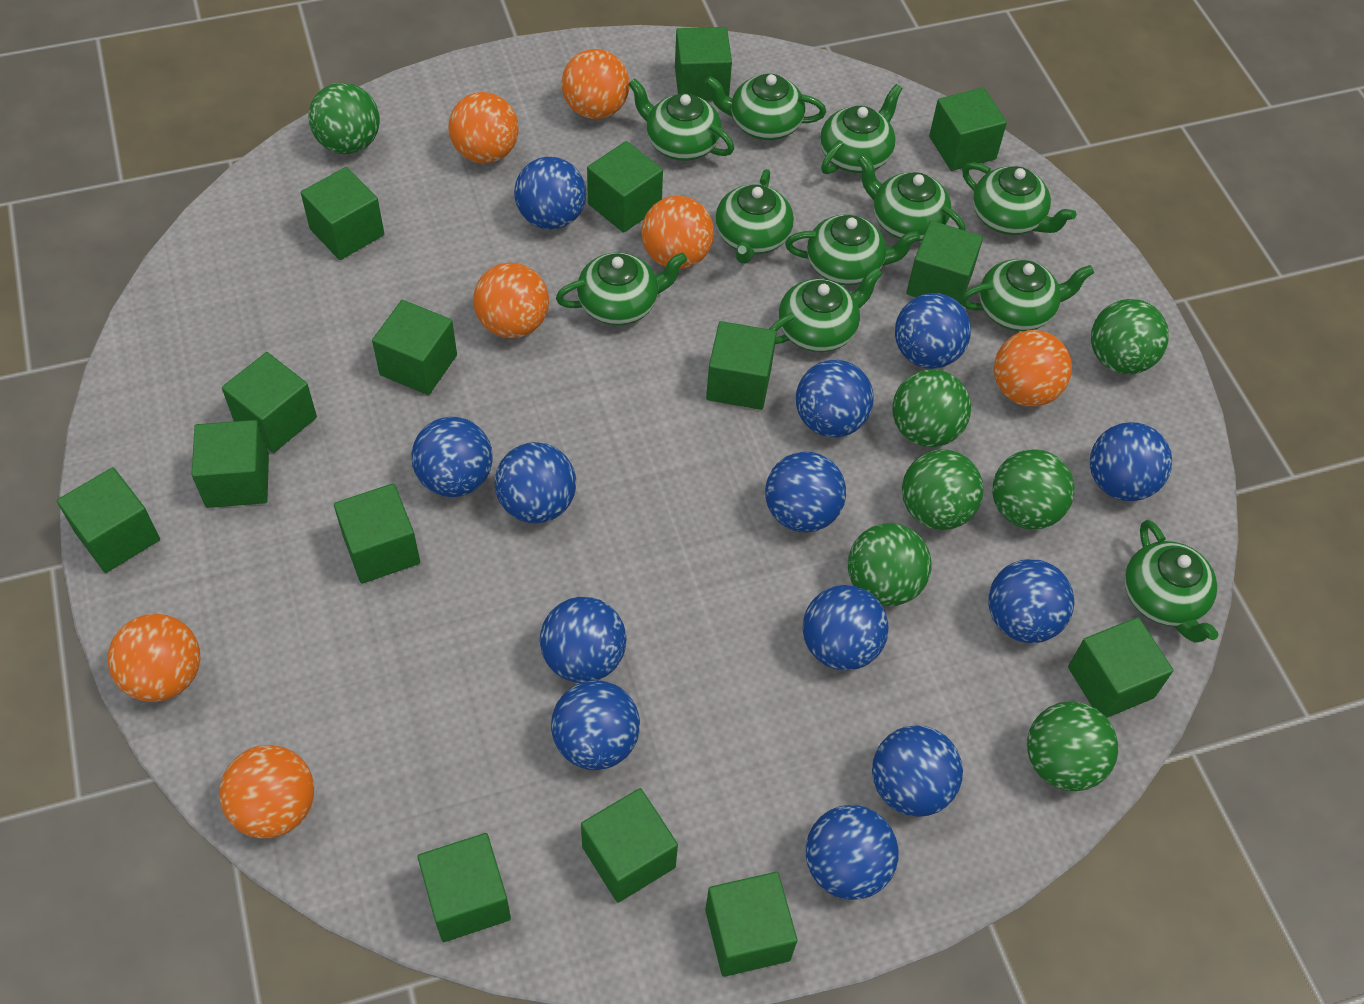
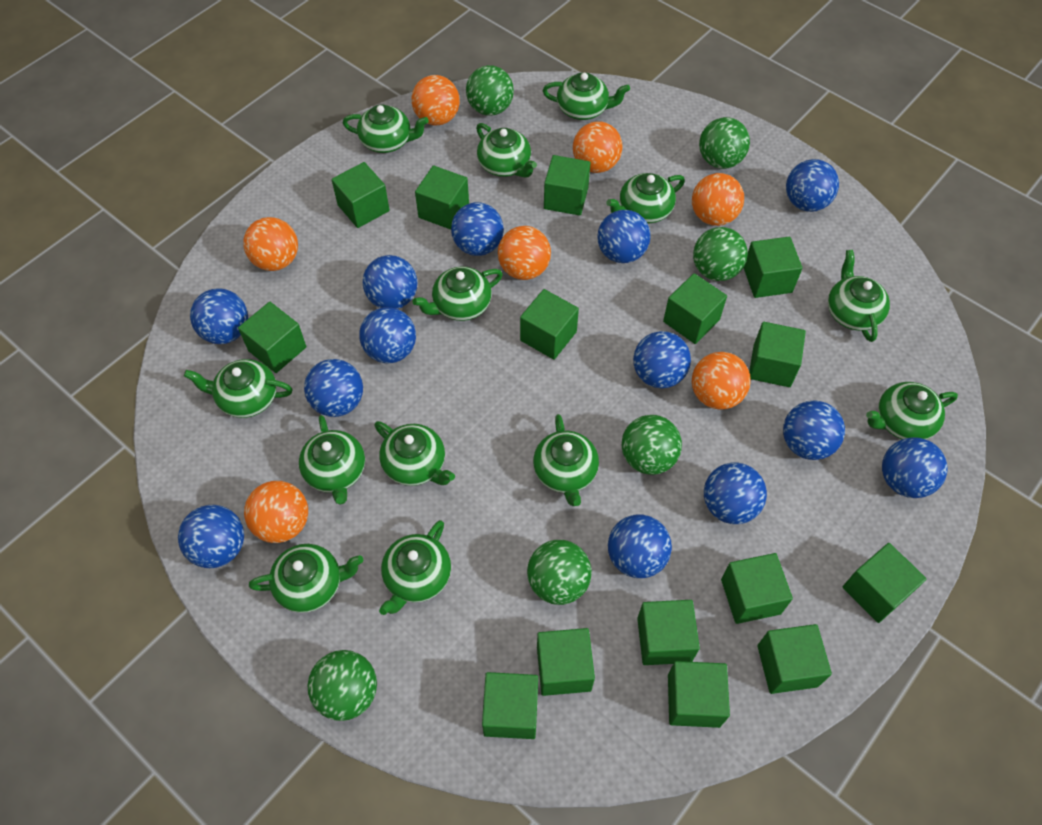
green ball: [308,83,380,154] [848,523,932,606] [892,369,971,447] [902,449,984,530] [992,449,1075,530] [1027,701,1118,791] [1091,299,1169,374] = 7 -> [308,650,377,721] [466,65,514,116] [527,540,592,605] [621,415,682,475] [693,227,748,281] [699,117,750,169] = 6
green teapot: [556,252,687,325] [629,78,734,161] [705,74,826,140] [715,169,794,264] [769,267,883,352] [785,215,920,285] [820,84,903,174] [857,155,966,241] [960,259,1094,331] [962,162,1076,235] [1124,520,1219,643] = 11 -> [184,359,293,418] [249,544,363,613] [299,415,365,504] [343,105,429,153] [374,421,455,486] [379,520,451,615] [413,267,503,321] [476,123,537,178] [533,414,599,506] [543,72,630,120] [606,173,685,223] [828,250,890,342] [866,382,958,440] = 13

